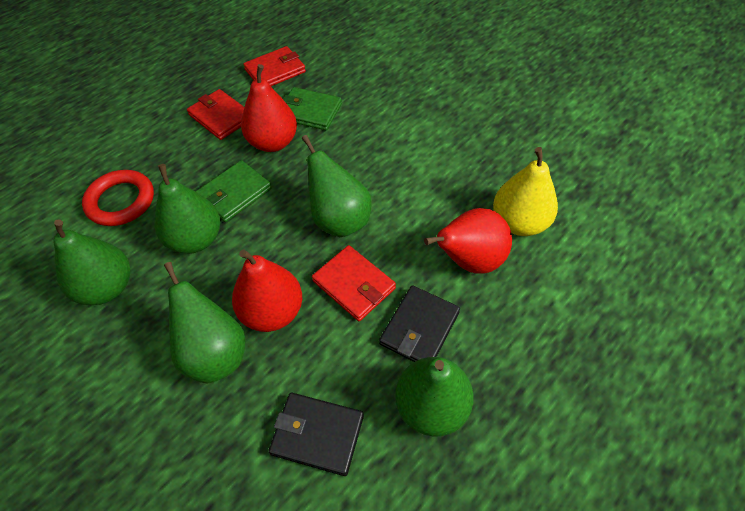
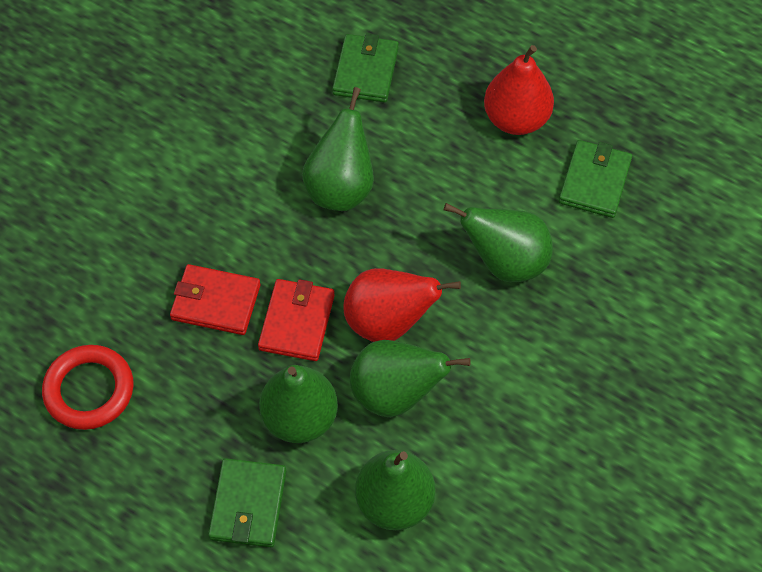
black wallet: [268,393,364,476] [379,285,460,362] = 2 -> none = 0
green wallet: [196,160,272,222] [283,87,342,130] = 2 -> [208,458,287,547] [332,33,399,102] [559,140,632,218] = 3
red pear: [232,249,302,332] [241,64,297,152] [424,208,512,274] = 3 -> [343,268,461,342] [484,45,554,135] = 2
red wallet: [187,89,244,140] [243,46,306,86] [312,245,396,321] = 3 -> [170,264,261,335] [258,279,335,361] = 2
yellow pear: [493,147,558,236] = 1 -> none = 0

